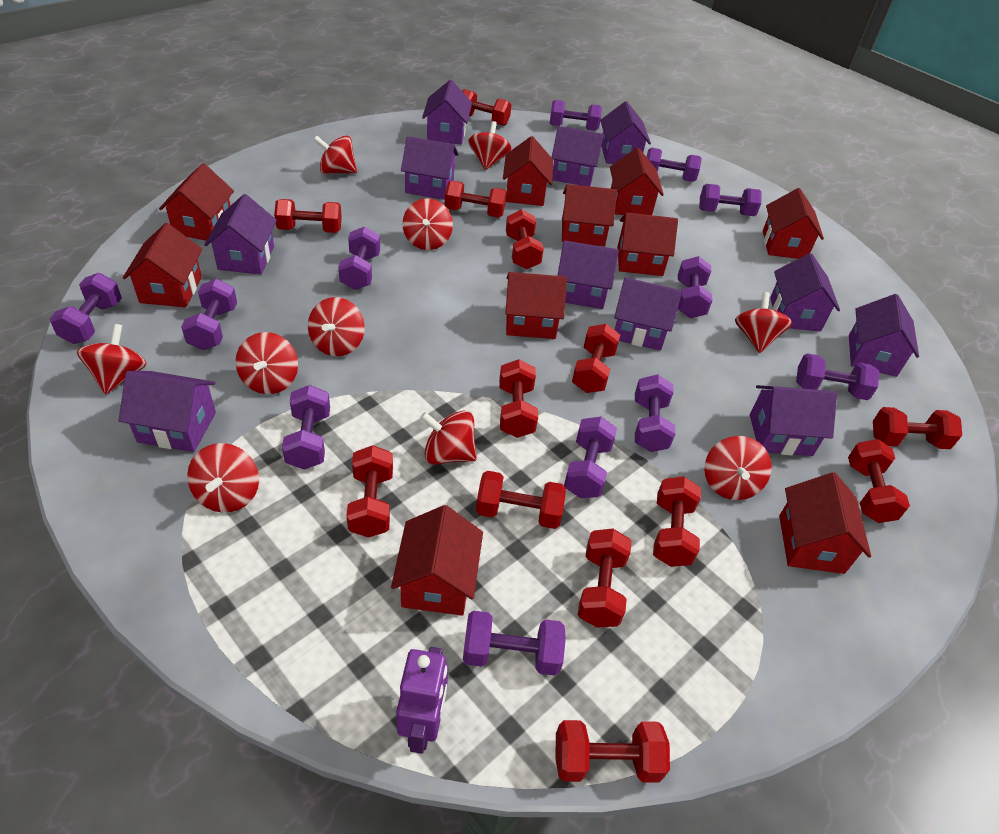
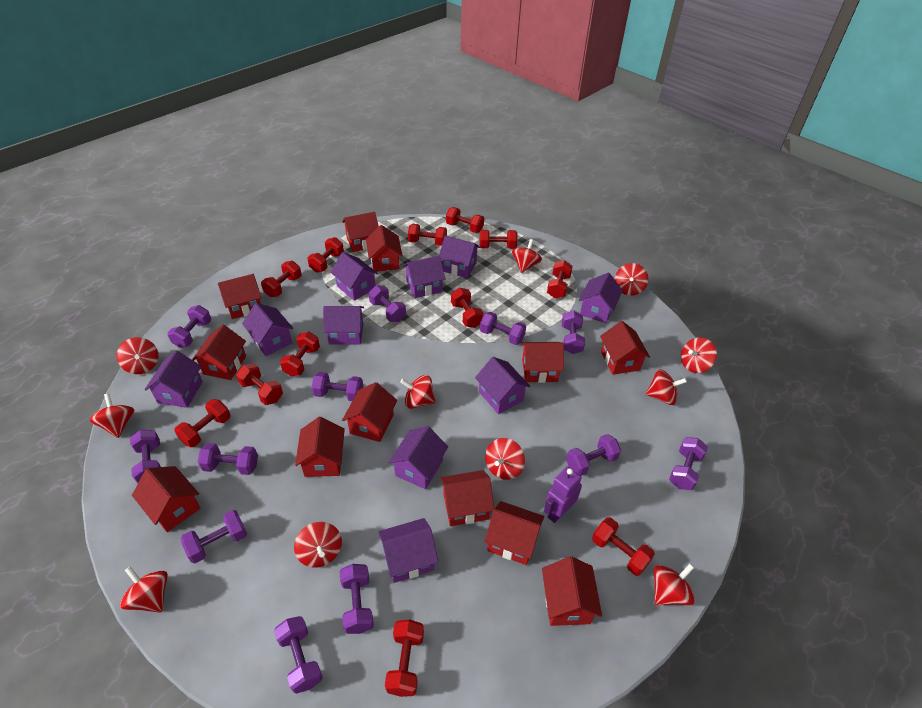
purple house: [118,371,216,452] [204,194,277,275] [401,136,459,200] [422,80,472,145] [551,126,604,187] [557,241,619,309] [600,101,651,164] [614,277,682,351] [750,385,837,456] [770,253,840,332] [849,294,919,377] = 11 -> [145,351,203,408] [242,303,293,356] [323,306,364,344] [330,252,378,301] [378,518,439,583] [388,426,448,489] [403,256,445,298] [439,236,480,278] [475,357,531,414] [579,273,623,323] = 10
red dumbbell: [274,199,342,233] [347,445,393,538] [445,181,507,218] [462,89,512,126] [476,471,566,529] [499,359,538,438] [506,209,544,270] [555,720,670,783] [572,324,620,393] [578,529,632,628] [653,476,701,567] [848,439,910,523] [873,407,962,449] = 13 -> [174,399,231,447] [236,363,283,405] [261,261,302,297] [280,332,320,376] [308,237,344,272] [385,619,424,697] [408,224,447,246] [446,207,484,233] [451,288,484,328] [479,230,517,249] [547,260,573,298] [592,517,655,576] = 12
red house: [123,223,202,308] [159,164,234,241] [391,505,483,616] [503,136,553,206] [505,272,567,339] [562,184,617,246] [610,148,664,215] [618,213,678,276] [763,188,824,259] [779,472,871,574] = 10 -> [132,466,201,532] [192,325,246,380] [218,274,261,319] [295,417,345,477] [342,212,379,252] [342,382,397,442] [366,225,402,272] [440,470,494,526] [484,501,544,565] [522,342,564,383] [542,556,602,626] [600,321,650,375] = 12
red spinning top: [77,324,146,395] [187,443,259,513] [236,332,298,394] [308,297,365,356] [313,135,357,174] [403,199,453,250] [420,410,477,465] [468,121,512,170] [704,436,772,500] [735,292,792,353] = 10 -> [89,393,135,438] [117,337,158,374] [120,566,168,613] [294,522,342,568] [400,375,436,409] [485,438,525,480] [512,239,542,273] [615,263,648,296] [645,369,687,405] [654,564,695,605] [681,337,717,373] = 11

